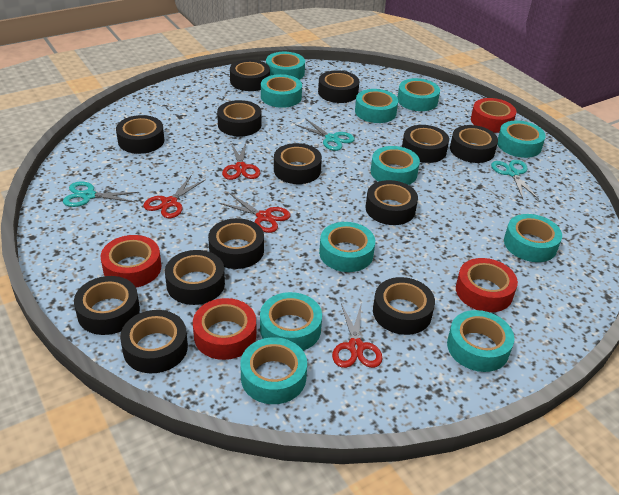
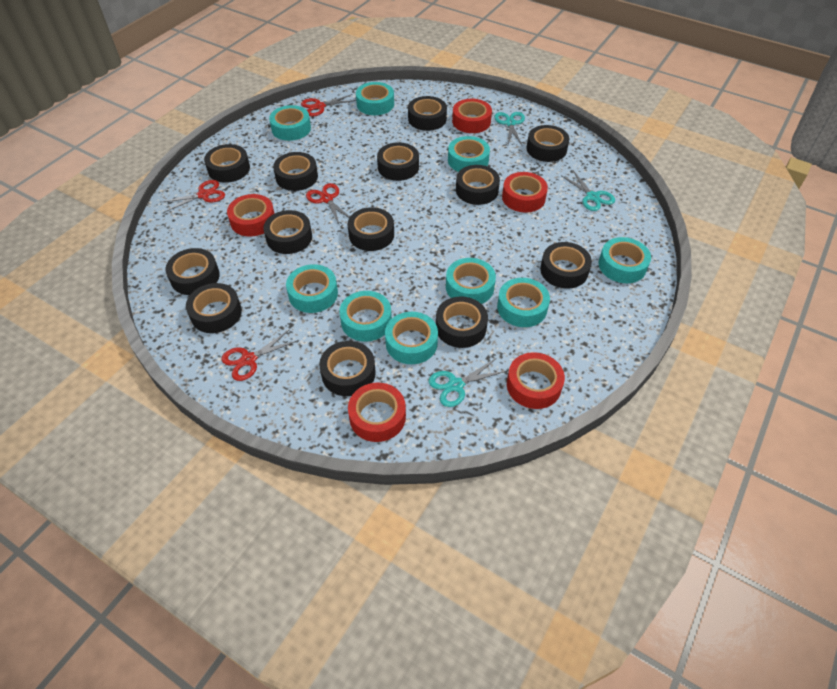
red tape: [100,235,161,287] [193,298,256,360] [456,258,518,312] [471,98,516,133] = 4 -> [227,194,275,237] [348,383,406,442] [452,99,492,133] [502,172,548,212] [507,352,565,409] = 5
turquoise tape: [240,337,307,404] [260,292,322,351] [261,74,302,108] [266,52,305,80] [319,222,375,272] [355,89,398,123] [371,146,420,185] [398,78,440,111] [447,310,514,372] [497,121,546,158] [504,214,562,262] = 11 -> [269,105,311,141] [286,264,338,313] [339,291,392,342] [356,82,394,115] [385,312,438,364] [446,258,496,304] [448,136,490,172] [497,278,550,327] [598,237,651,283] = 9

